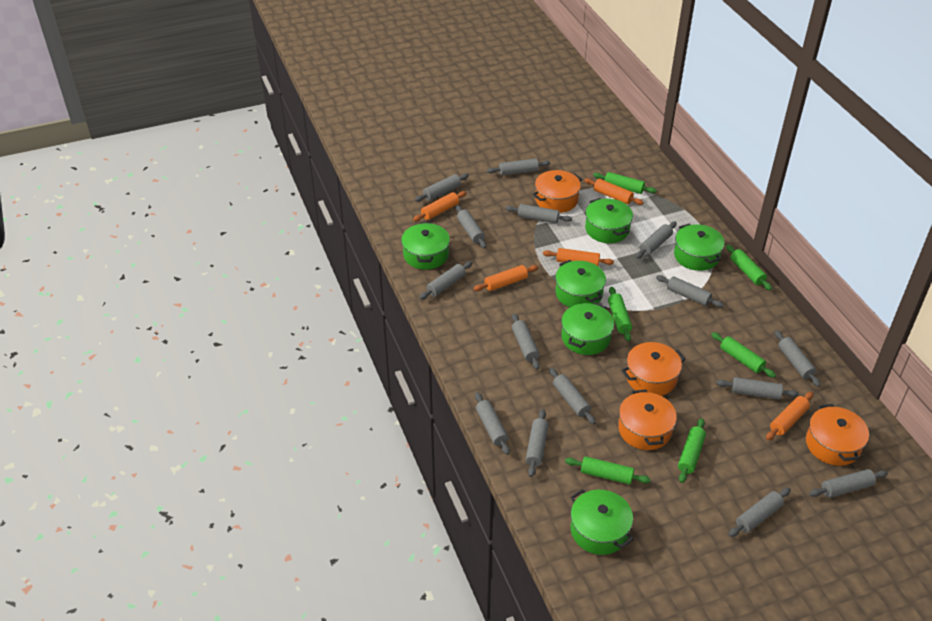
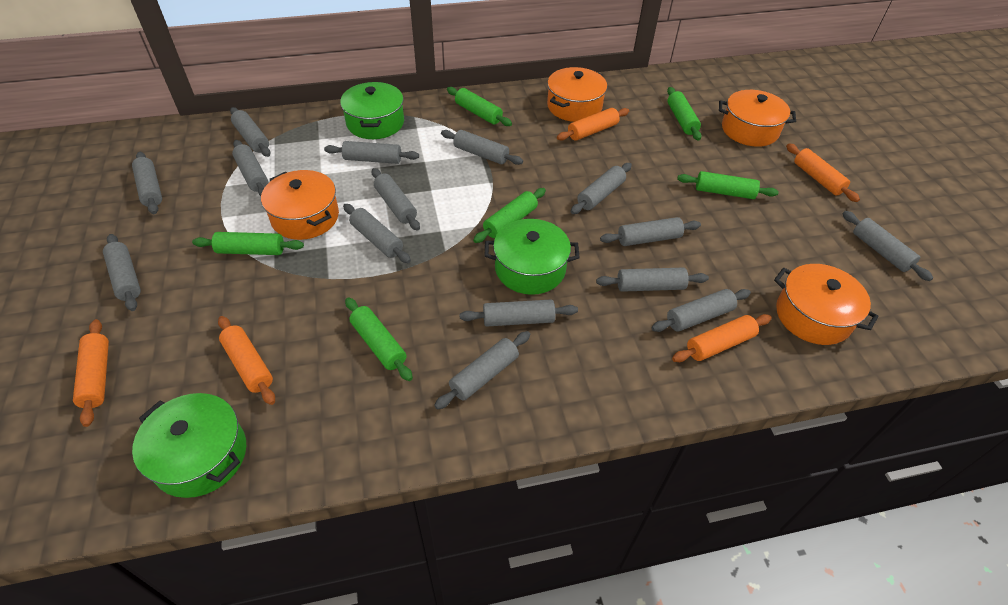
green pot: [401,222,450,270] [555,260,606,307] [561,302,614,355] [570,489,634,555] [585,198,633,243] [674,223,725,271] = 6 -> [132,393,246,498] [340,82,404,139] [485,219,580,295] = 3

